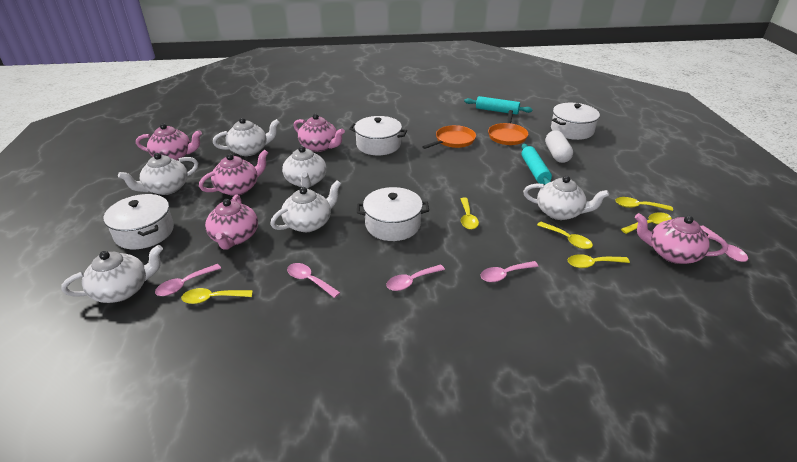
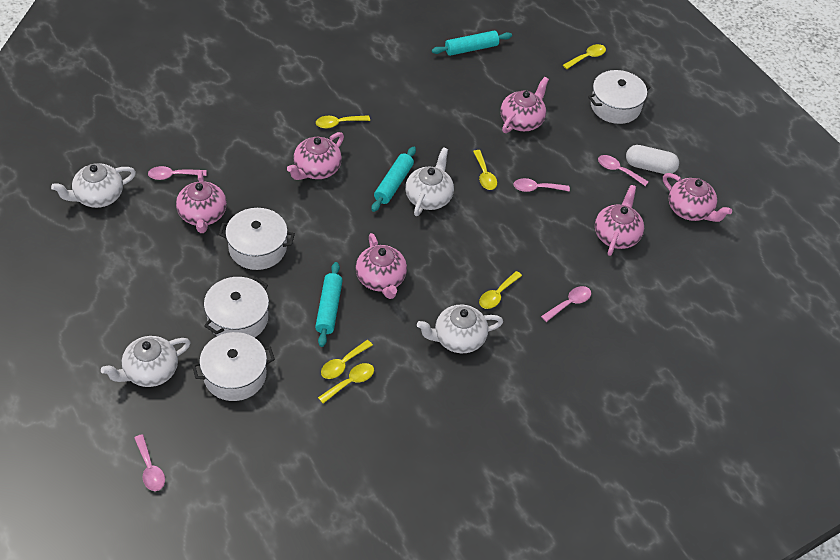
orange pan: [422,125,476,149] [488,110,528,145] = 2 -> none = 0
pink teapot: [136,123,202,161] [199,150,268,196] [205,195,258,250] [294,114,345,152] [635,213,728,264] = 5 -> [176,170,227,233] [287,132,344,180] [356,233,407,299] [500,77,549,133] [595,185,644,256] [663,173,732,222] = 6
turquoise rolling pin: [464,96,533,115] [521,144,552,184] = 2 -> [315,262,343,347] [372,147,416,212] [432,31,512,56] = 3
white teapot: [61,245,163,303] [118,153,198,195] [213,118,280,156] [270,180,341,232] [282,146,326,189] [523,176,609,220] = 6 -> [51,163,136,208] [101,336,191,387] [405,147,454,216] [417,304,503,353] = 4

